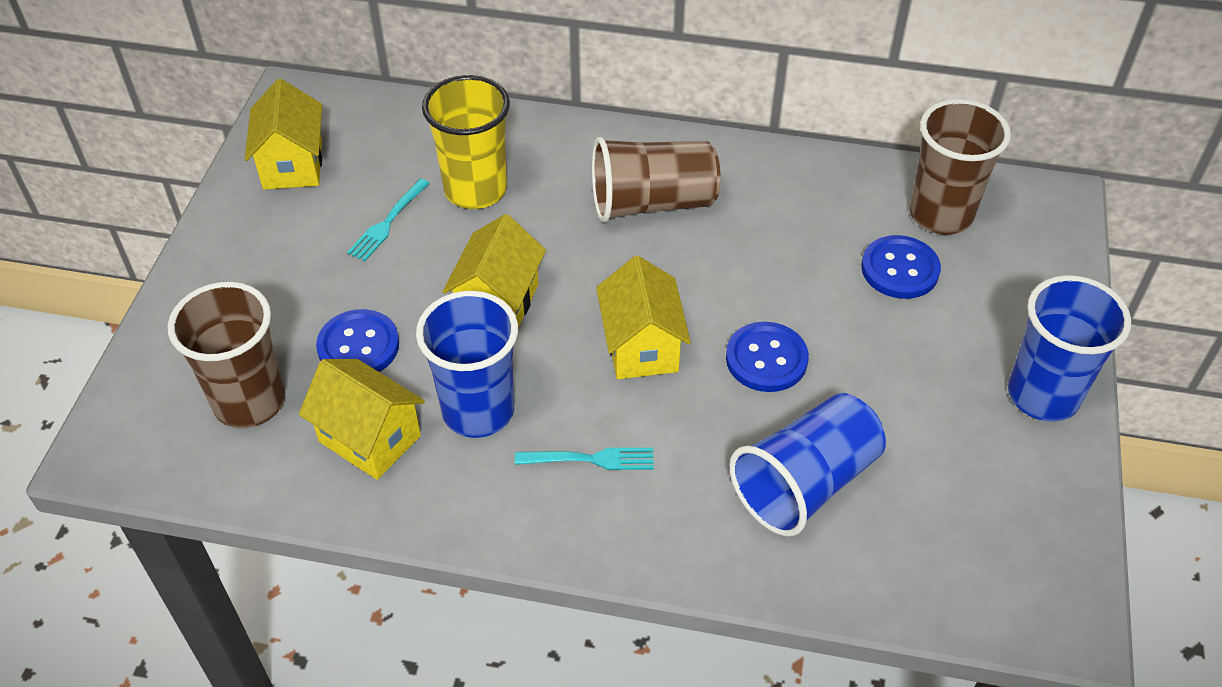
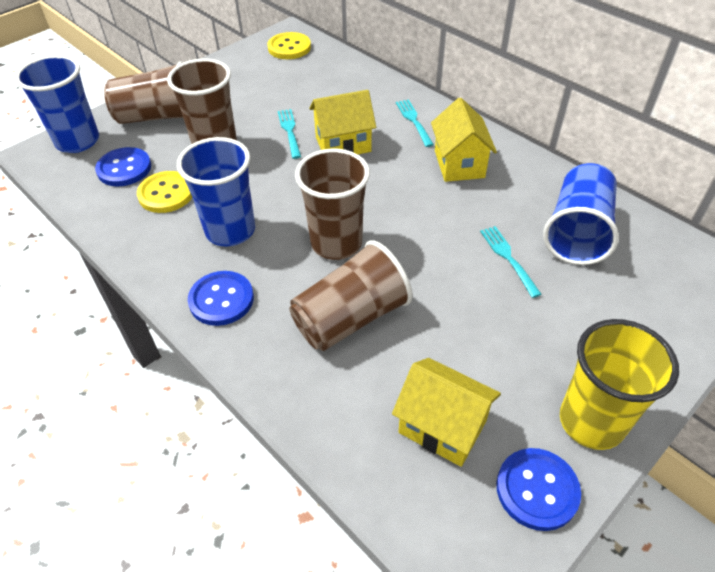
brown cup: [168,282,285,428] [592,137,721,223] [910,99,1011,235] = 3 -> [104,61,183,124] [167,58,237,144] [289,240,413,351] [295,149,370,260] = 4
turquoise fork: [347,179,430,261] [515,448,654,470] = 2 -> [278,109,301,159] [396,100,434,147] [480,226,542,298] = 3
yellow button: none = 0 -> [137,171,192,213] [268,32,311,59] = 2
yellow house: [245,79,322,189] [299,359,425,480] [443,214,546,328] [596,256,691,379] = 4 -> [309,90,376,154] [392,358,501,467] [431,98,497,182] = 3

